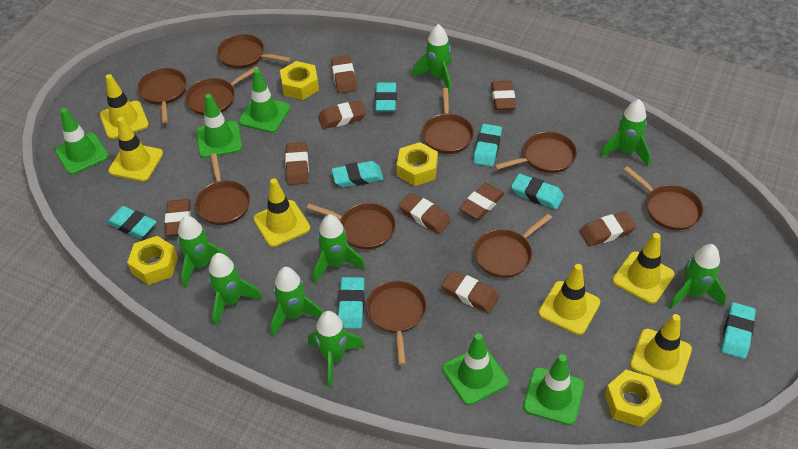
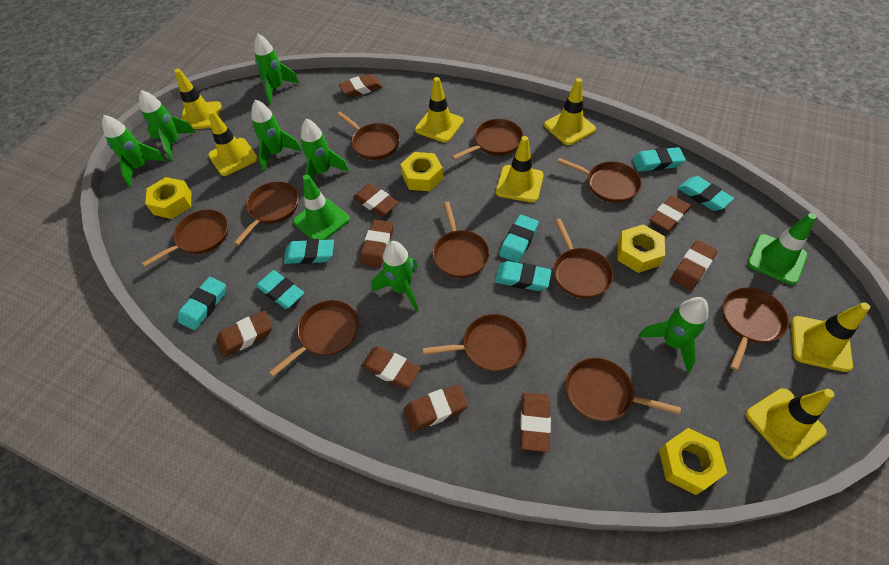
brown pan: [137,68,187,123] [185,66,258,116] [195,153,250,225] [217,34,291,69] [307,203,396,249] [366,281,427,365] [422,88,474,154] [474,213,552,278] [494,131,577,173] [624,166,703,230] = 10 -> [142,209,228,267] [234,182,299,245] [269,300,359,377] [337,112,400,160] [423,314,527,372] [433,202,490,278] [452,119,523,160] [554,219,613,299] [557,158,642,203] [566,358,681,421] [722,287,789,371] = 11
green rocket: [177,216,230,288] [208,253,262,327] [270,267,323,337] [308,311,364,388] [313,214,365,283] [412,24,452,93] [600,99,650,167] [669,244,726,309] = 8 -> [102,115,167,187] [139,90,196,161] [251,99,302,171] [254,34,299,104] [301,119,349,180] [371,241,418,312] [638,297,708,373] = 7
green traffic cone: [55,108,108,175] [196,94,242,158] [239,69,290,133] [442,333,509,405] [523,354,584,425] = 5 -> [293,175,350,240] [747,213,816,285] = 2
yellow traffic cone: [100,74,149,139] [108,117,163,182] [253,178,310,247] [538,264,600,335] [612,233,674,304] [630,314,692,386] = 6 -> [175,69,222,129] [208,110,258,176] [415,77,464,143] [496,136,544,202] [544,78,596,145] [746,388,834,460] [791,302,870,372] = 7

